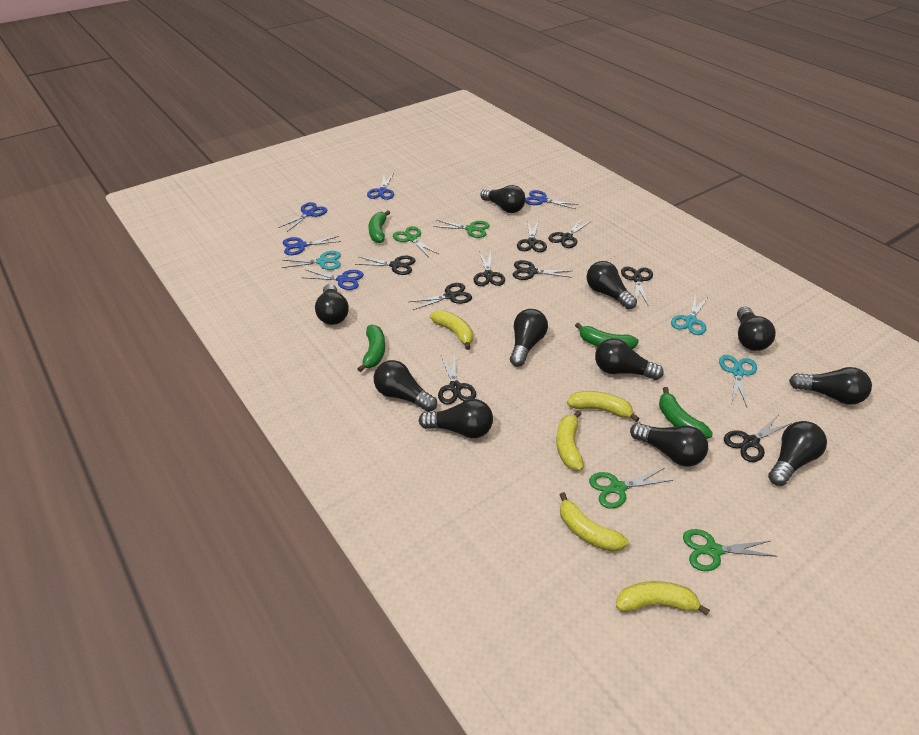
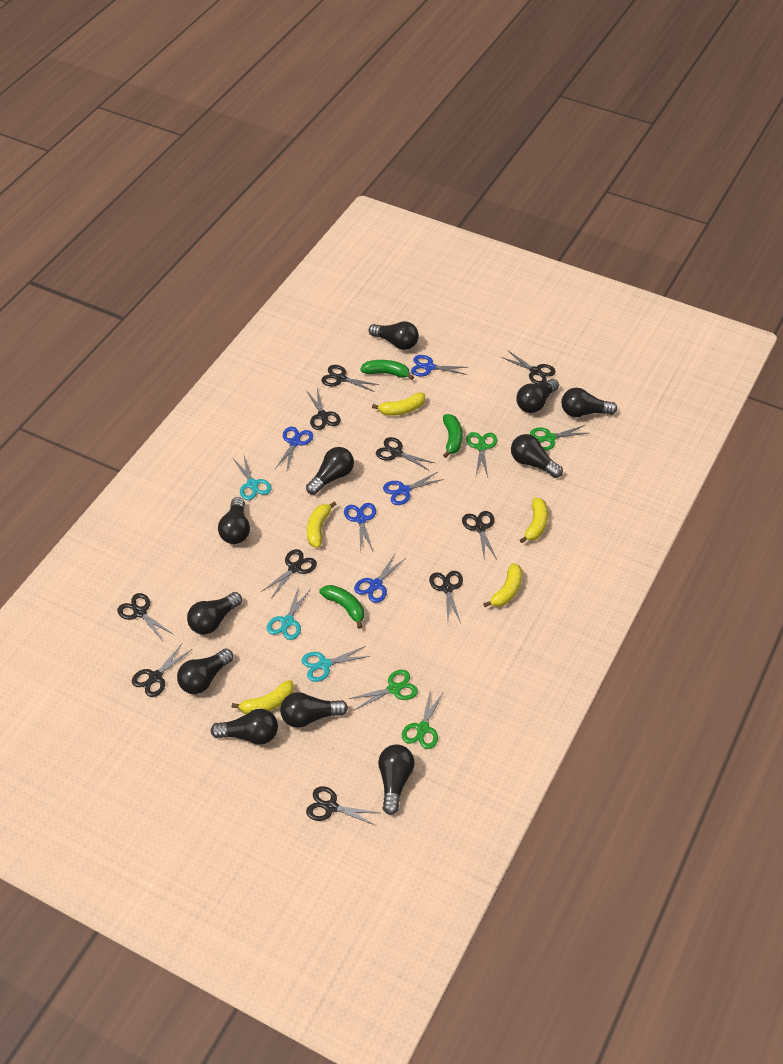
black scissors: [355,256,416,275] [409,283,472,310] [438,353,476,405] [473,251,505,286] [513,260,573,280] [517,221,547,252] [548,219,591,248] [621,267,653,305] [724,415,792,462] = 9 -> [117,593,173,641] [132,644,192,697] [261,549,317,599] [306,388,341,430] [306,786,379,825] [321,365,379,392] [376,437,434,471] [429,571,463,623] [462,511,497,561] [501,351,556,384] = 10
green banana: [357,325,385,372] [369,210,390,243] [575,323,639,349] [659,387,713,439] = 4 -> [319,585,364,629] [360,360,414,380] [443,414,462,458] = 3

